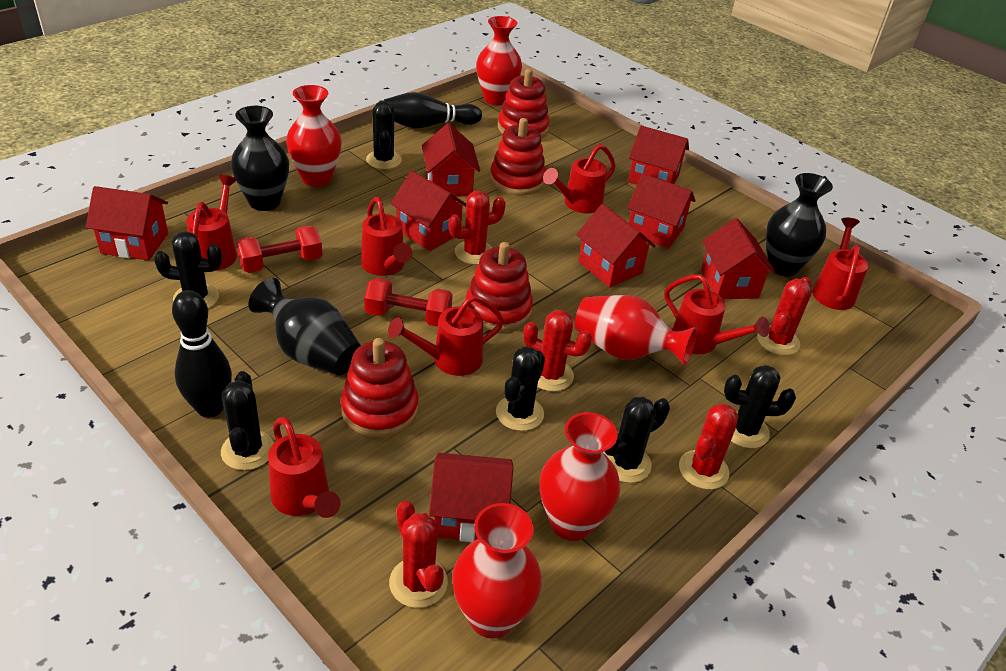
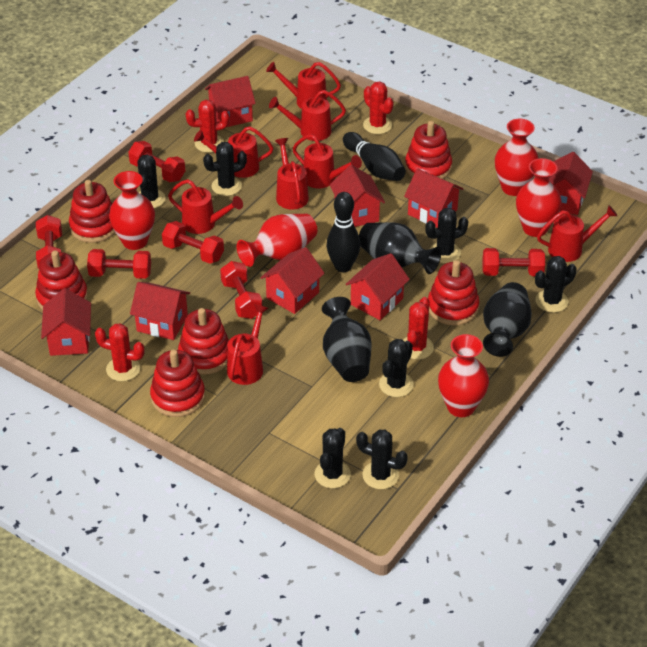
black cactus: [154,231,222,308] [221,371,274,470] [366,100,402,169] [496,346,545,431] [603,396,670,483] [724,365,796,448] = 6 -> [137,154,166,208] [203,142,247,196] [314,428,351,488] [356,430,408,489] [379,339,414,397] [425,208,468,263] [535,256,577,313] = 7
red cactus: [389,500,448,608] [449,191,506,265] [523,310,592,391] [679,403,738,490] [757,277,811,355] = 5 -> [95,323,144,381] [186,100,230,153] [363,81,393,134] [403,297,434,360] = 4
red dumbbell: [236,225,322,273] [364,278,453,327] = 2 -> [36,215,62,269] [87,249,151,279] [128,141,185,182] [162,221,224,264] [220,261,262,319] [482,248,545,276] = 6
red stacking toy: [341,338,419,438] [466,242,533,332] [490,118,546,196] [498,69,550,138] = 4 -> [35,250,88,310] [69,180,115,243] [150,350,205,417] [178,308,229,375] [405,121,452,179] [428,260,479,326] = 6
red watering can: [186,175,237,271] [268,417,340,518] [361,197,412,276] [388,295,504,376] [543,144,616,213] [664,274,770,354] [812,218,869,310] = 7 -> [168,179,243,234] [194,126,273,178] [227,304,268,385] [266,62,341,109] [269,90,346,141] [275,138,309,210] [292,134,362,188] [537,205,617,262] = 8

